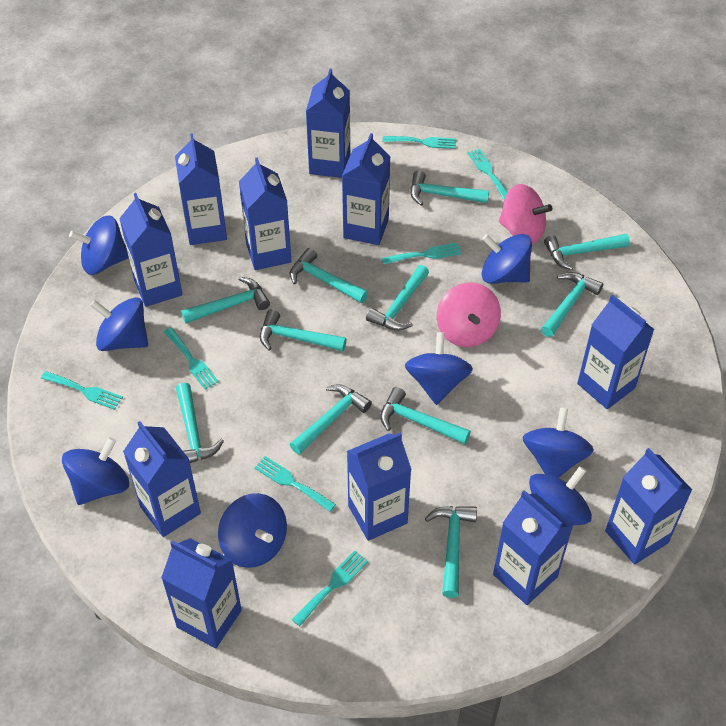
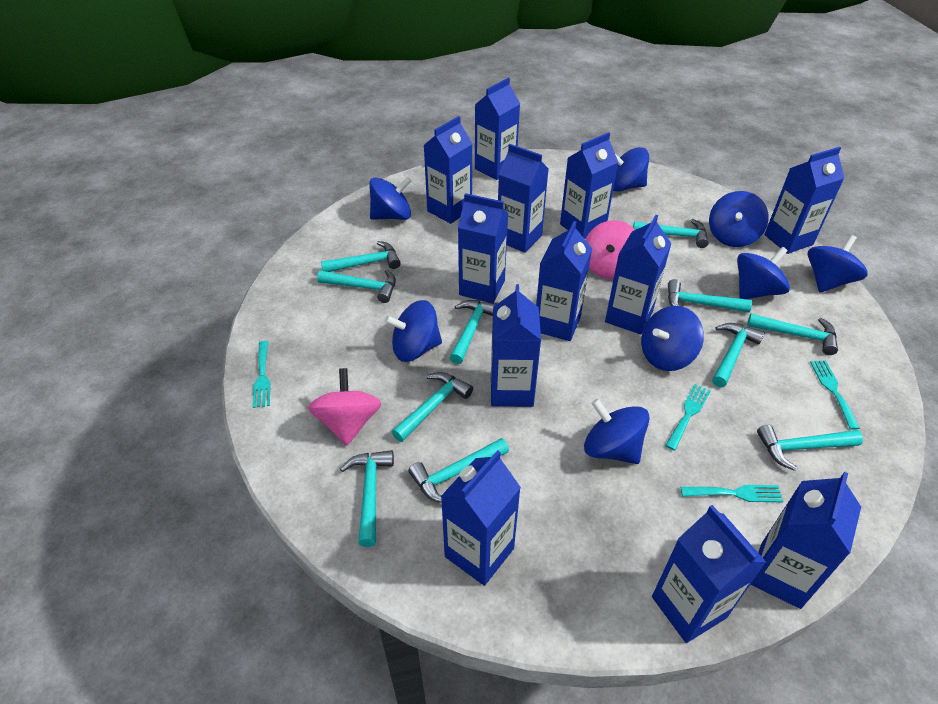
blue carton: [119,193,183,307] [123,421,201,537] [161,538,242,648] [175,134,227,245] [239,157,292,270] [306,68,350,178] [342,133,390,245] [347,432,412,541] [493,490,573,605] [577,294,655,409] [605,448,692,565] = 11 -> [423,116,473,224] [441,450,521,586] [458,193,509,303] [475,78,520,180] [491,284,541,407] [498,144,549,253] [536,221,592,341] [560,132,618,239] [605,215,672,334] [652,505,766,643] [751,472,861,609] [764,147,844,254] = 12
turquoise fork: [41,371,123,410] [164,328,219,390] [255,456,336,512] [292,551,368,626] [382,243,462,265] [383,136,456,149] [468,149,508,200] = 7 -> [252,341,271,408] [665,384,710,450] [681,485,783,502] [810,360,860,430] = 4

